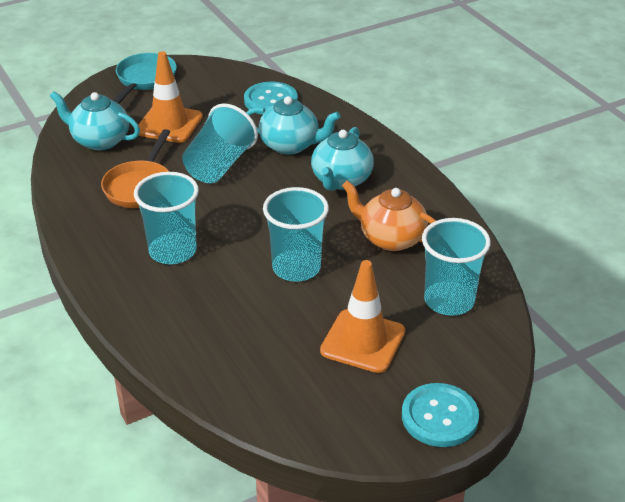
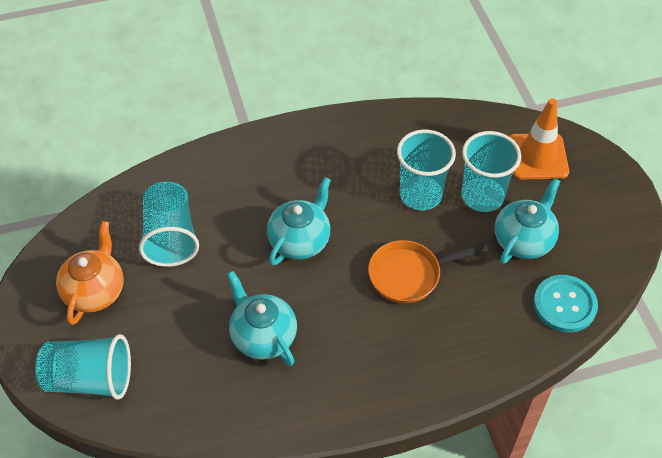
orange traffic cone: [138,51,203,143] [320,260,405,373] = 2 -> [509,98,569,179] = 1
turquoise button: [244,82,298,115] [402,383,479,447] = 2 -> [533,275,598,333] = 1
turquoise pan: [113,53,177,104] = 1 -> none = 0

